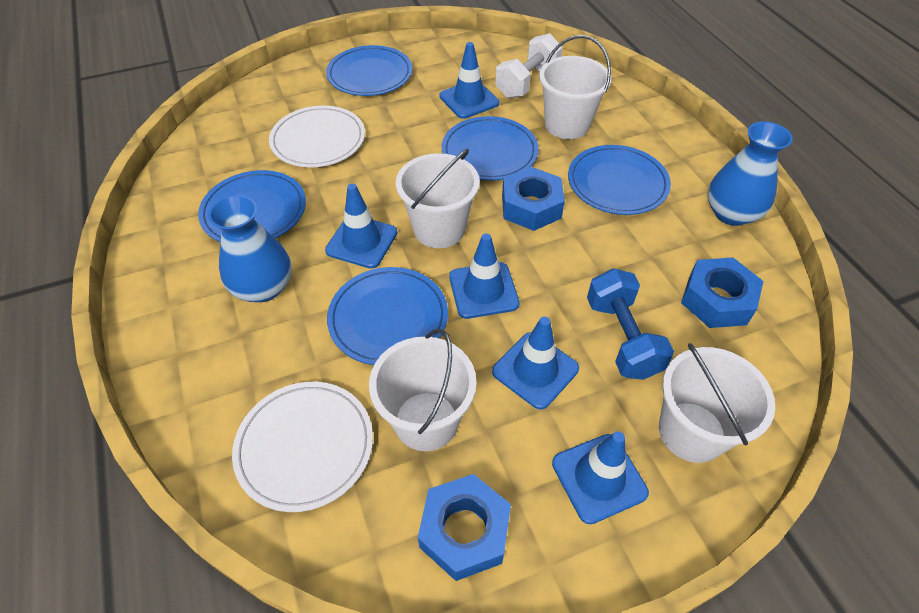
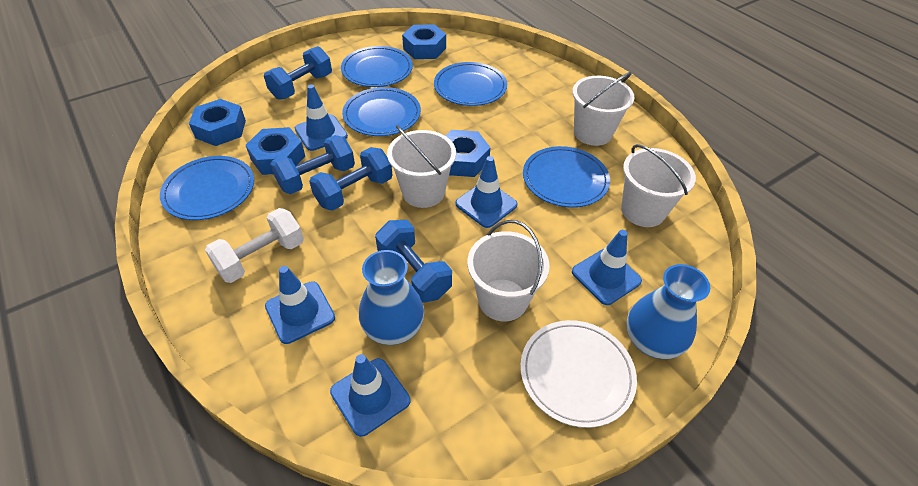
blue dumbbell: [587,268,674,380] = 1 -> [264,46,332,100] [270,135,355,194] [309,147,392,211] [375,220,452,303] = 4
blue nut: [418,474,511,581] [502,167,565,231] [681,258,764,328] = 3 -> [189,99,246,146] [246,127,305,175] [402,24,446,59] [445,130,490,177] = 4
white plate: [232,382,373,512] [269,106,365,168] = 2 -> [520,320,637,428] = 1

